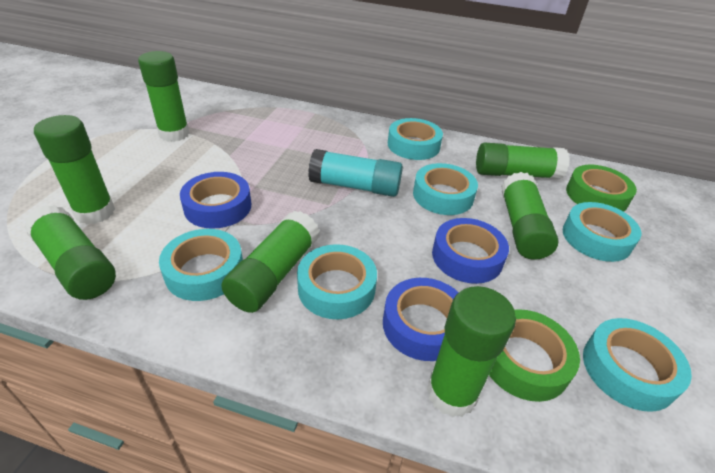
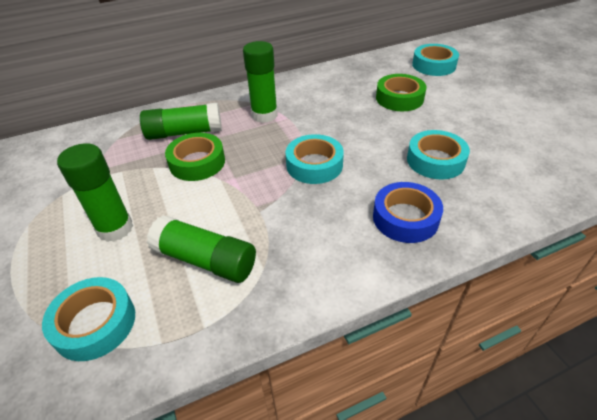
blue tape: [180,172,251,229] [383,278,459,361] [432,218,509,284] = 3 -> [373,182,443,243] = 1
green glue stick: [24,205,116,300] [34,115,115,224] [138,51,189,142] [221,211,320,313] [427,286,516,417] [476,143,570,179] [501,172,559,260] = 7 -> [57,143,133,242] [140,103,222,140] [147,215,256,283] [243,41,278,123] = 4
turquoise glue stick: [308,149,403,197] = 1 -> none = 0
turquoise tape: [159,229,243,301] [297,244,377,319] [388,118,443,160] [413,163,478,215] [563,202,641,262] [583,318,692,412] = 6 -> [42,277,135,361] [286,134,344,184] [407,130,470,179] [412,44,459,76] = 4

